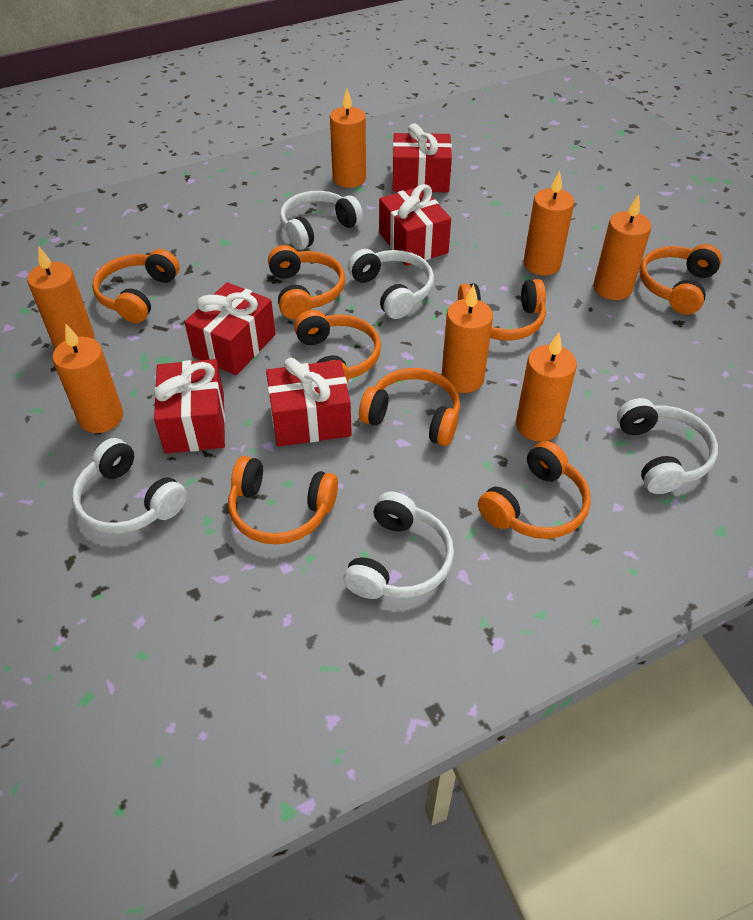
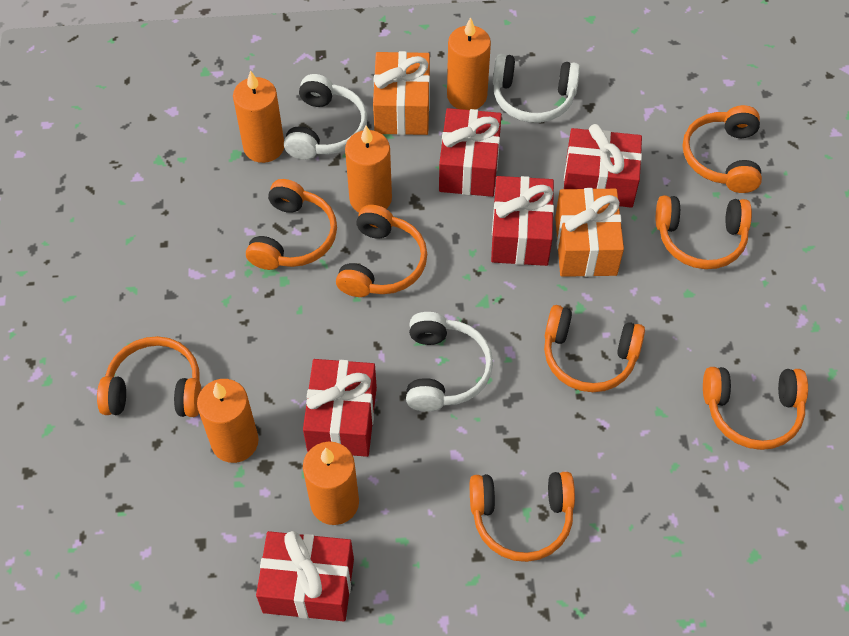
orange candle: [27,247,95,348] [52,324,123,433] [330,89,366,188] [442,284,493,393] [516,333,577,442] [523,171,574,275] [594,194,651,300] = 7 -> [197,379,259,463] [233,70,284,163] [303,442,359,525] [345,125,392,212] [447,17,491,110] = 5
orange gift: none = 0 -> [373,51,430,135] [555,188,624,277] = 2
white headphones: [72,438,187,534] [280,191,363,250] [343,492,454,599] [348,249,434,319] [617,398,718,494] = 5 -> [284,74,368,160] [406,312,493,412] [493,54,580,123] = 3

